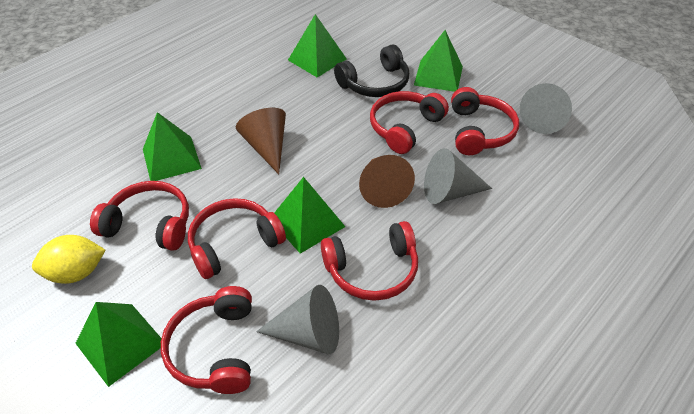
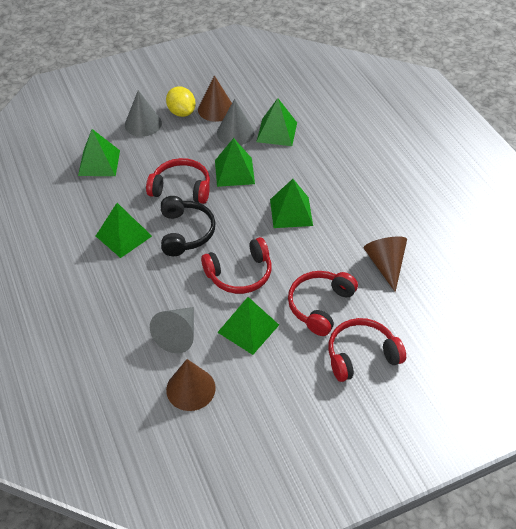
brown cone: [236,108,286,174] [359,155,415,208] = 2 -> [166,359,216,411] [198,75,232,122] [364,236,407,292] = 3
green pyramid: [75,302,161,387] [143,112,202,181] [274,177,345,254] [288,14,347,78] [414,30,463,92] = 5 -> [78,129,120,176] [96,203,152,258] [215,138,255,187] [217,297,279,355] [256,98,297,146] [270,179,313,228] = 6
red headphones: [90,181,189,251] [161,286,252,394] [188,198,286,279] [321,221,418,301] [370,91,449,154] [451,87,519,155] = 6 -> [146,158,210,204] [201,237,272,294] [288,271,358,336] [328,318,406,382] = 4

